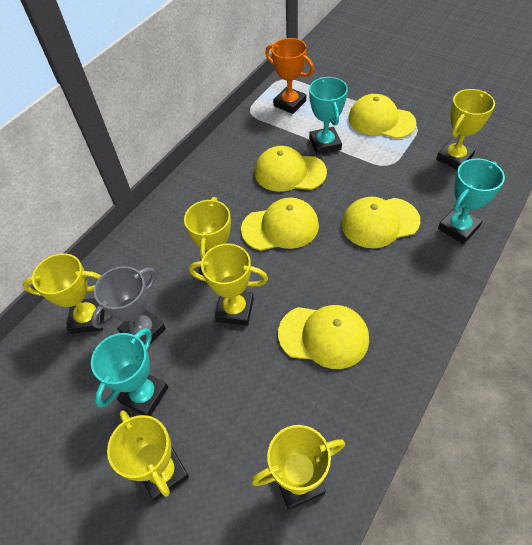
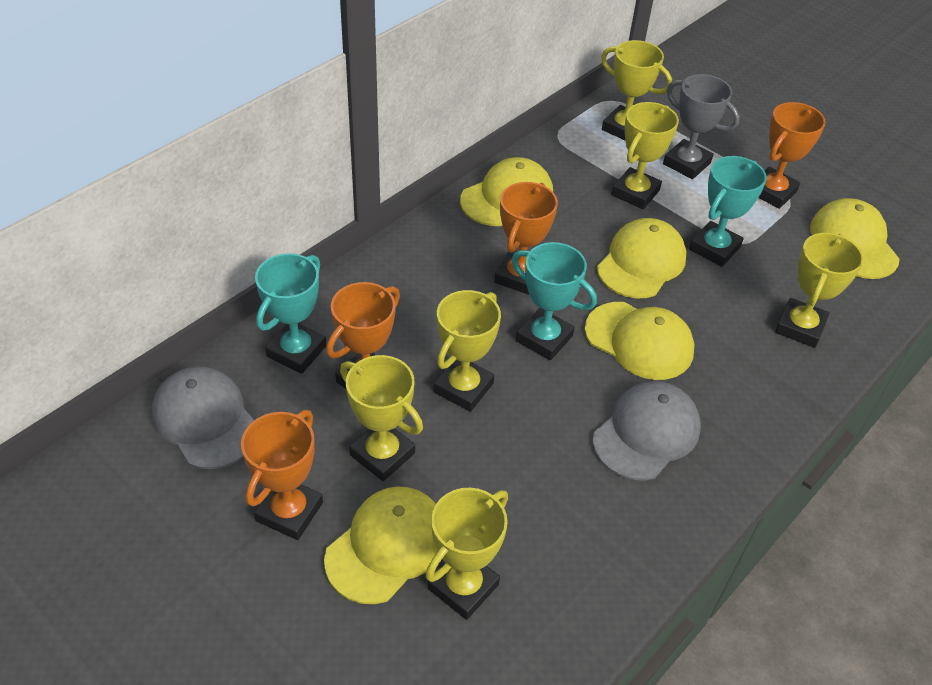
grey cap: none = 0 -> [151,367,254,469] [593,381,701,481] = 2
orange trophy: [265,38,314,114] = 1 -> [241,410,323,540] [326,282,400,389] [494,182,558,295] [758,102,826,209] = 4

